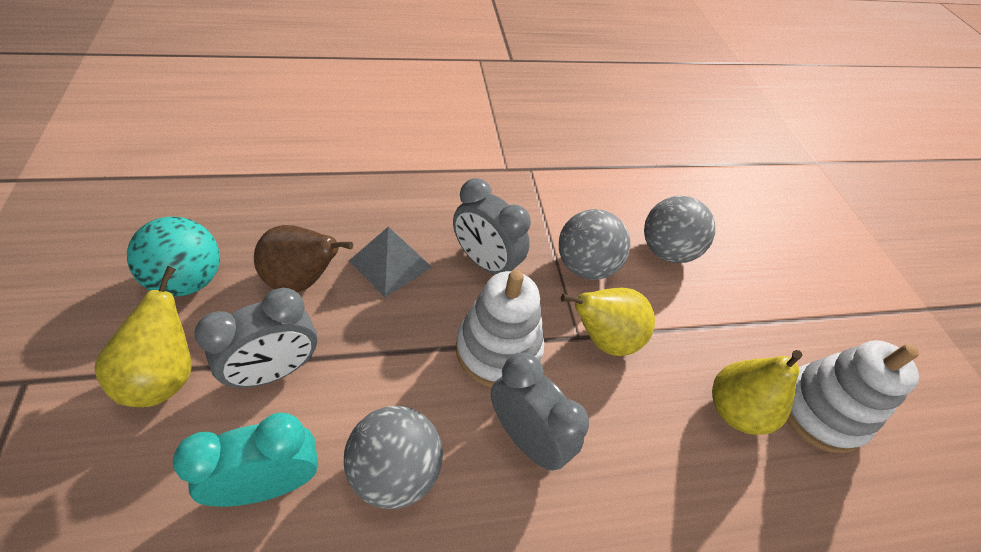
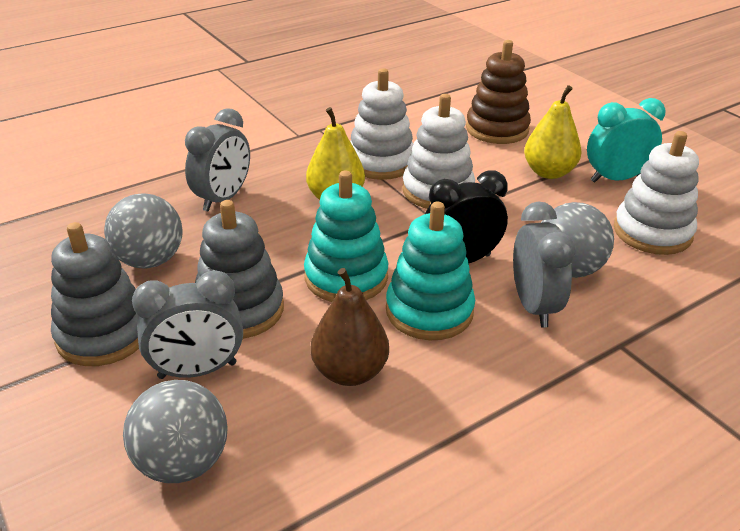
black clock: none = 0 -> [425,170,508,263] = 1
brown stacking toy: none = 0 -> [466,40,531,144] = 1
grey pyramid: [349,227,432,298] = 1 -> none = 0
grey stacking toy: none = 0 -> [51,222,139,366] [195,200,284,339] = 2
turquoise ball: [127,217,220,296] = 1 -> none = 0
turquoise stacking toy: none = 0 -> [304,171,388,302] [386,202,475,340] = 2
white stacking toy: [456,270,544,387] [787,340,919,453] = 2 -> [350,68,413,180] [402,94,475,209] [614,131,699,255] = 3
yellow pear: [94,266,192,407] [561,288,655,356] [712,350,802,435] = 3 -> [306,107,365,200] [524,85,582,179] = 2

